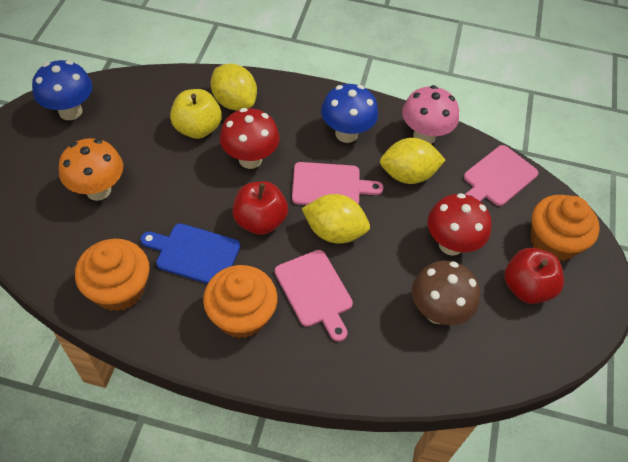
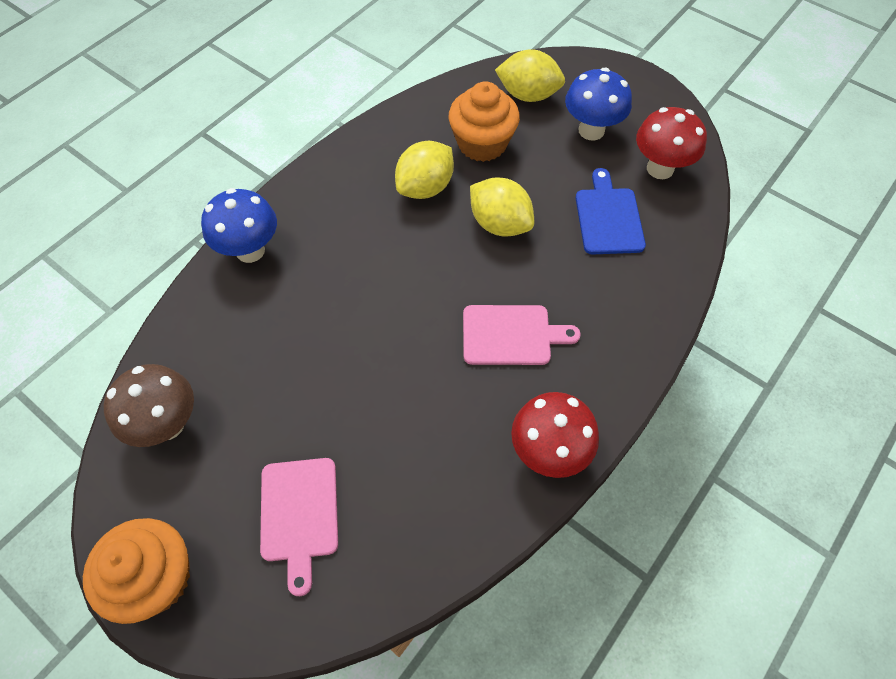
orange cupcake: [75,239,150,311] [203,265,277,338] [531,195,600,261] = 3 -> [83,518,190,624] [449,81,520,162] = 2
orange mushroom: [59,138,123,201] = 1 -> none = 0
pink cutting board: [275,250,353,342] [292,162,384,205] [464,145,539,206] = 3 -> [260,458,338,596] [463,305,581,365] = 2
pink mushroom: [402,85,459,144] = 1 -> none = 0
red apple: [233,181,288,235] [504,248,564,304] = 2 -> none = 0
yellow apple: [170,89,222,139] = 1 -> none = 0

